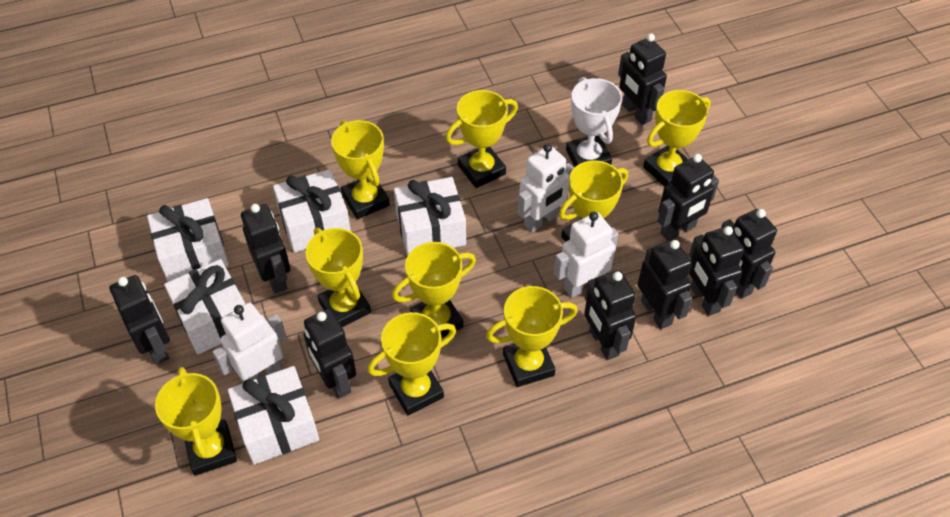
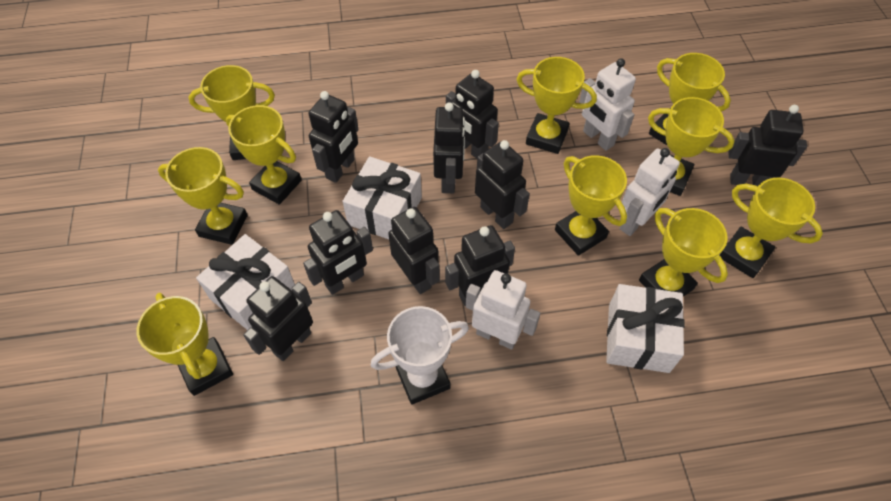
white gift: [147,198,229,282] [164,259,245,354] [228,366,319,465] [273,169,351,253] [394,177,466,256] = 5 -> [196,234,295,330] [342,156,422,239] [606,284,685,373] = 3
yellow trophy: [155,367,237,476] [305,228,371,327] [331,120,390,219] [368,312,456,415] [392,242,476,338] [446,90,518,188] [486,286,578,387] [559,160,628,242] [643,90,711,187] = 9 -> [137,293,233,396] [158,147,248,245] [189,65,275,160] [226,105,302,205] [516,57,597,154] [555,155,627,256] [639,208,728,297] [648,97,735,196] [649,53,731,145] [720,177,823,278] = 10

